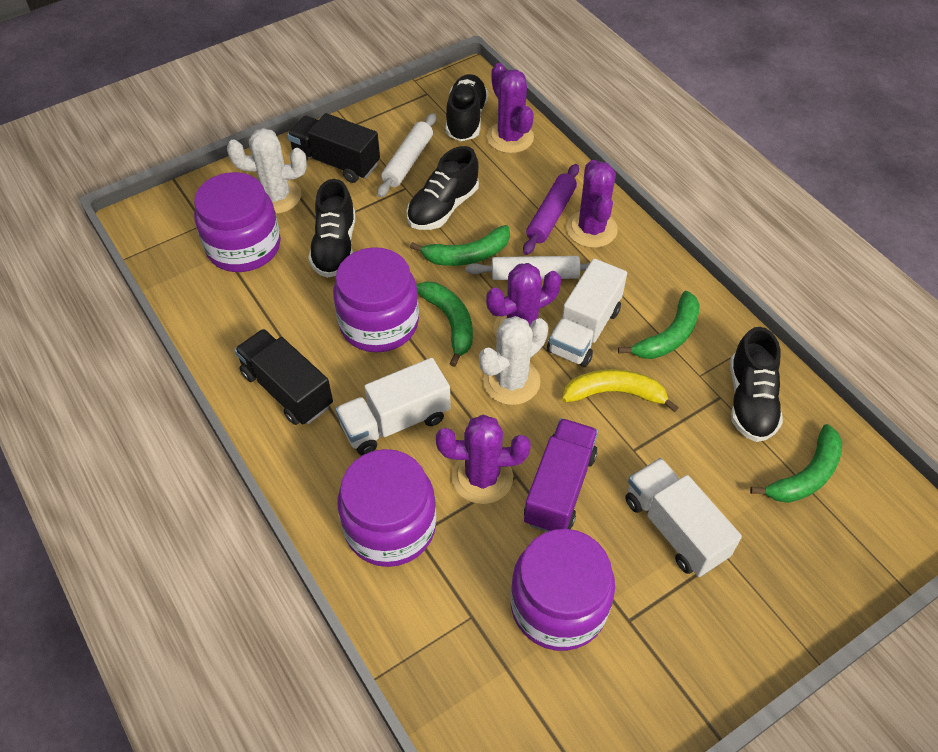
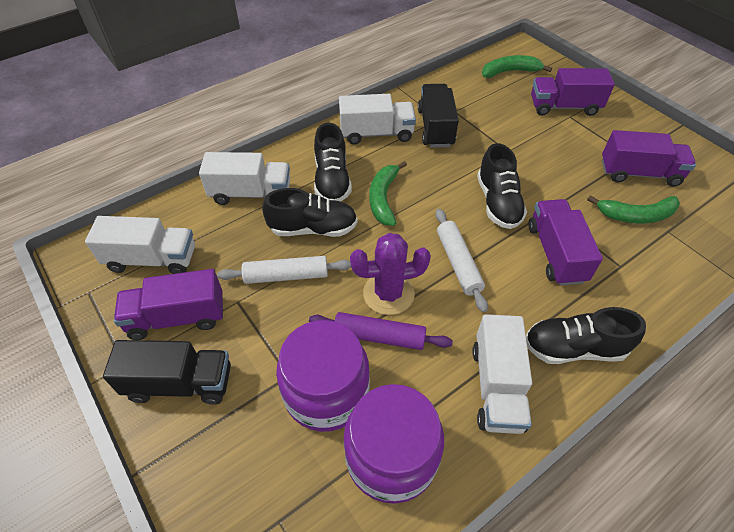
green banana: [410,225,510,266] [416,281,473,367] [618,291,700,359] [750,424,842,503] = 4 -> [369,161,407,226] [482,55,552,78] [587,195,680,223] = 3
purple cactus: [436,415,531,504] [486,263,561,337] [487,63,534,153] [567,160,618,248] = 4 -> [350,233,431,315] = 1
purple jar: [194,172,281,272] [333,247,419,352] [337,449,436,567] [511,529,615,651] = 4 -> [276,320,370,432] [344,384,444,504] = 2
purple truck: [524,418,598,532] = 1 -> [114,269,223,340] [529,199,603,286] [531,68,615,116] [602,130,696,187] = 4
white cactus: [227,128,307,214] [479,316,548,405] = 2 -> none = 0
white truck: [336,358,451,455] [547,258,627,367] [625,458,742,577] = 3 -> [85,216,195,274] [199,152,290,205] [339,94,416,145] [472,314,532,434] = 4
yellow banana: [562,369,679,413] = 1 -> none = 0

